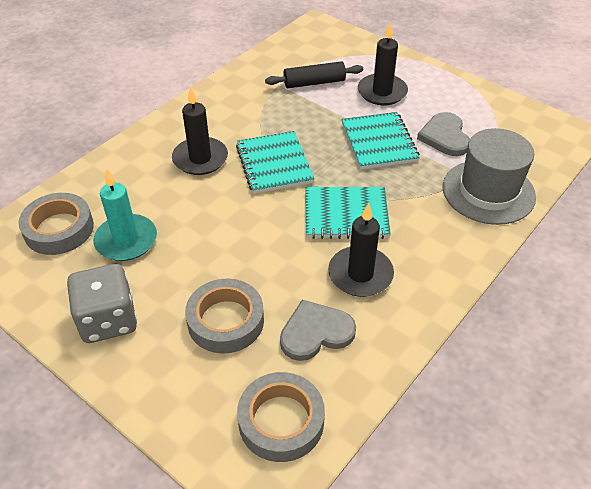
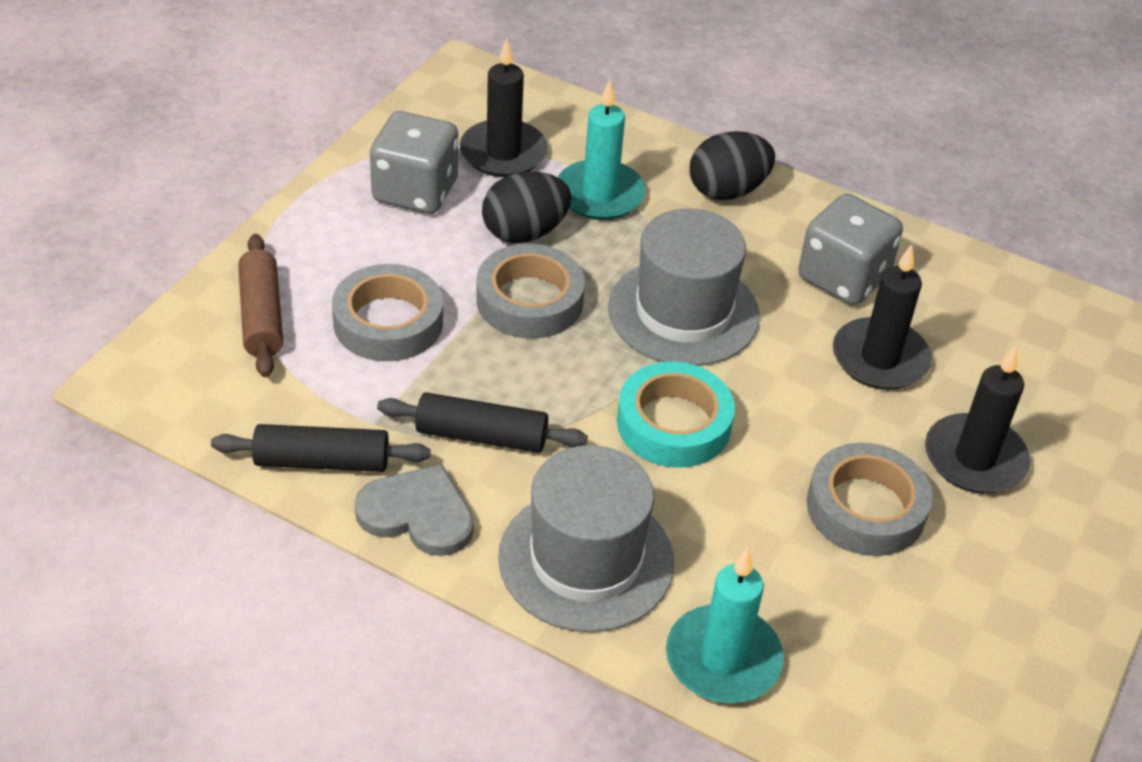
black egg: none = 0 -> [482,171,572,243] [690,131,775,200] = 2
black rolling pin: [265,61,363,88] = 1 -> [211,424,431,472] [377,392,588,453] = 2
brown rolling pin: none = 0 -> [238,234,283,377] = 1
grey dice: [67,264,137,343] = 1 -> [370,111,458,214] [798,194,903,305] = 2
grey hat: [443,128,536,225] = 1 -> [498,445,674,632] [608,209,760,366] = 2
grey heart: [280,300,356,361] [417,112,470,156] = 2 -> [354,464,474,556] = 1
turquoise candle: [93,168,157,261] = 1 -> [558,80,646,220] [666,548,784,703] = 2
turquoise notebook: [236,131,314,194] [305,187,391,239] [342,112,420,170] = 3 -> none = 0
turquoise tape: none = 0 -> [617,362,735,468] = 1

